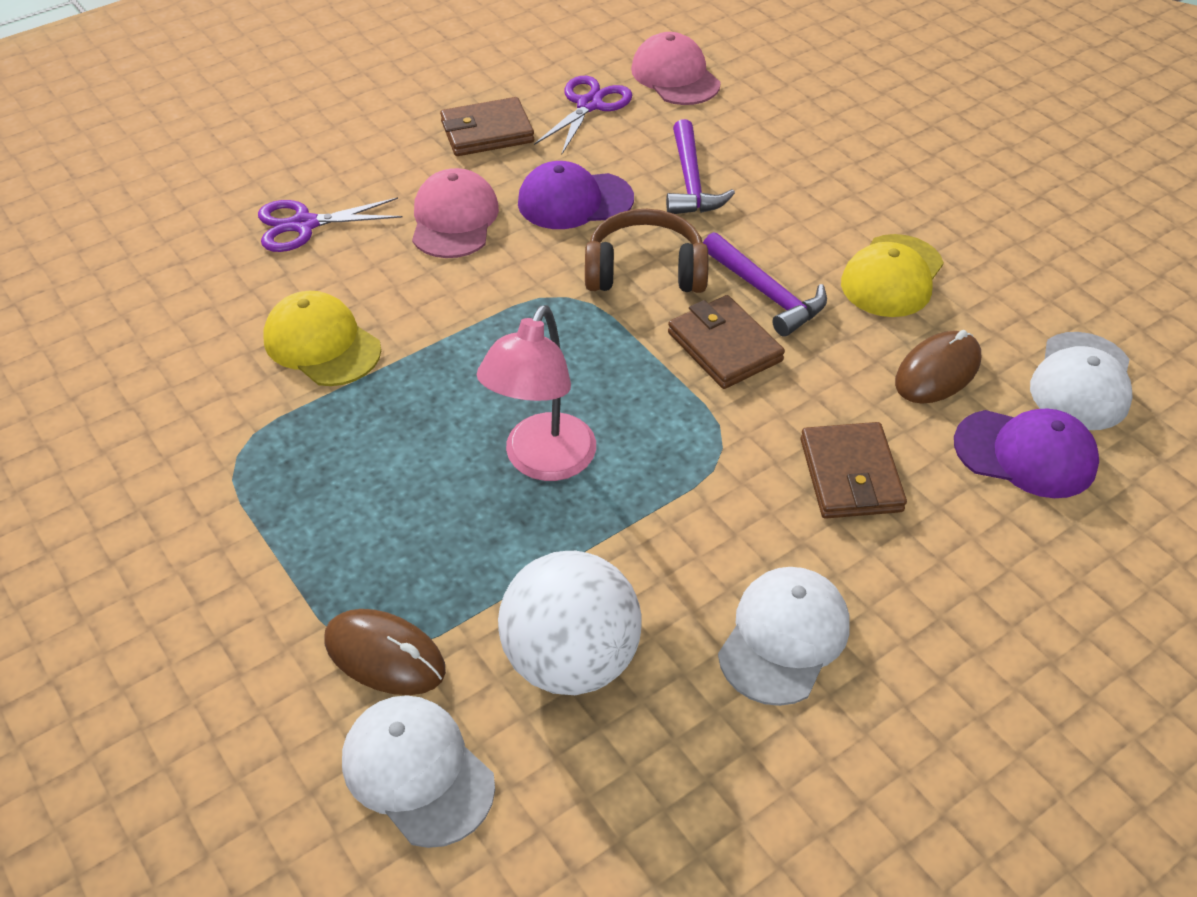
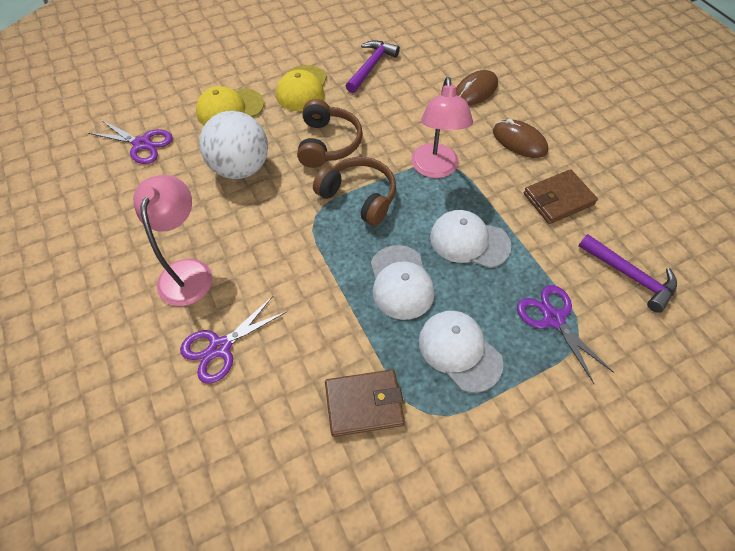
brown headphones: [585,209,709,293] = 1 -> [297,99,363,168] [313,157,396,226] = 2
brown wallet: [440,97,534,156] [668,295,785,389] [801,422,907,519] = 3 -> [325,369,405,437] [524,169,598,224] = 2
pink cap: [412,168,499,258] [631,32,721,105] = 2 -> none = 0
pink lamp: [477,305,596,481] = 1 -> [133,175,212,306] [411,77,473,178] = 2
purple cap: [518,161,634,229] [954,408,1099,498] = 2 -> none = 0
purple scissors: [258,197,403,252] [534,76,632,154] = 2 -> [88,119,173,164] [180,296,288,384] [517,285,614,384] = 3

